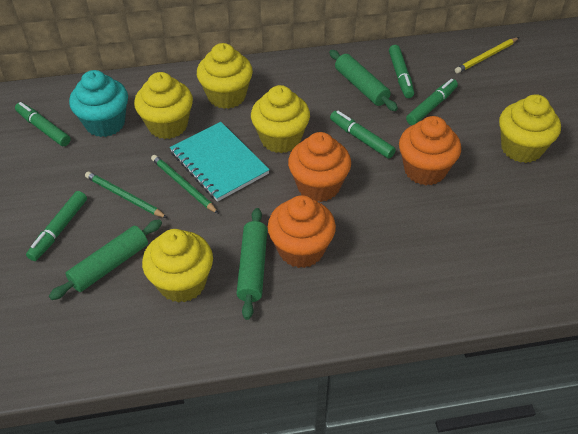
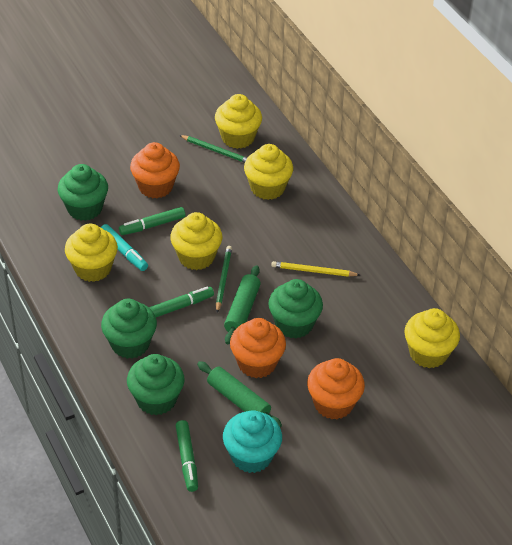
green cupcake: none = 0 -> [58,164,108,221] [101,299,157,359] [127,354,185,415] [268,279,323,339] = 4
green marker: [15,102,71,146] [26,191,87,261] [330,111,396,159] [389,45,414,98] [406,79,458,125] = 5 -> [119,207,185,235] [149,287,214,317] [176,420,198,492] = 3
green rolling pin: [49,219,162,300] [236,208,267,320] [329,50,398,111] = 3 -> [197,361,282,427] [224,265,261,344] = 2
turquoise marker: none = 0 -> [101,224,148,271] = 1
turquoise notebook: [170,122,270,202] = 1 -> none = 0

